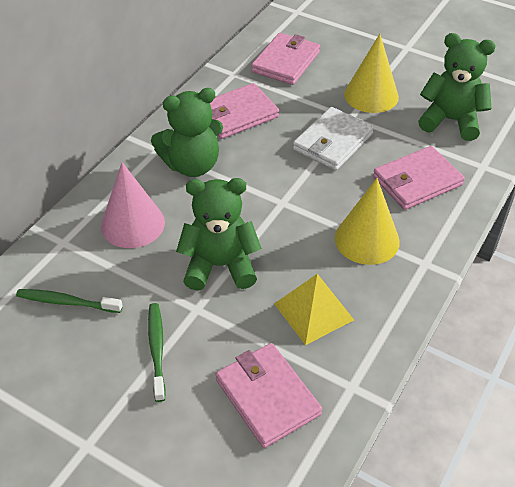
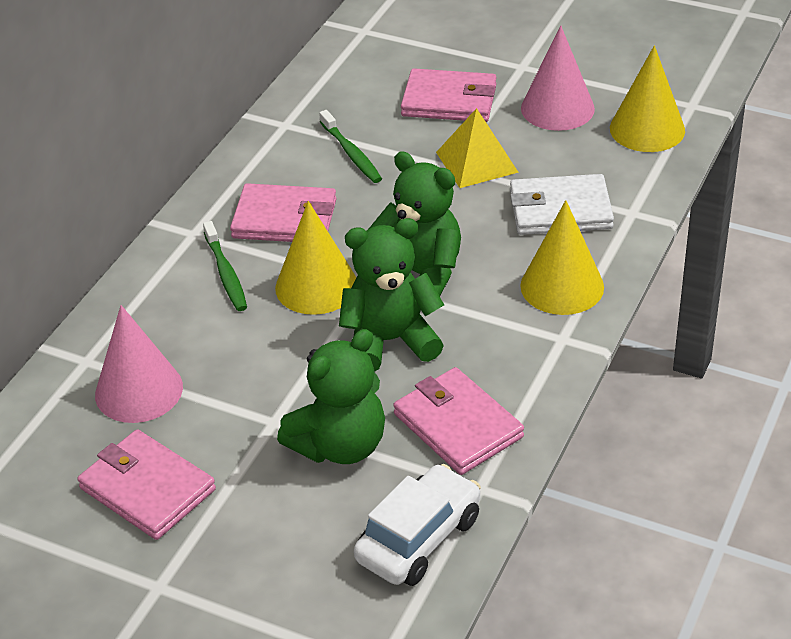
pink cone: [101,162,165,248] = 1 -> [95,305,183,423] [521,25,595,131] = 2
white car: none = 0 -> [354,464,481,586] = 1
yellow cone: [335,178,400,265] [344,34,399,113] = 2 -> [275,201,356,315] [520,200,604,315] [610,45,685,152] = 3

